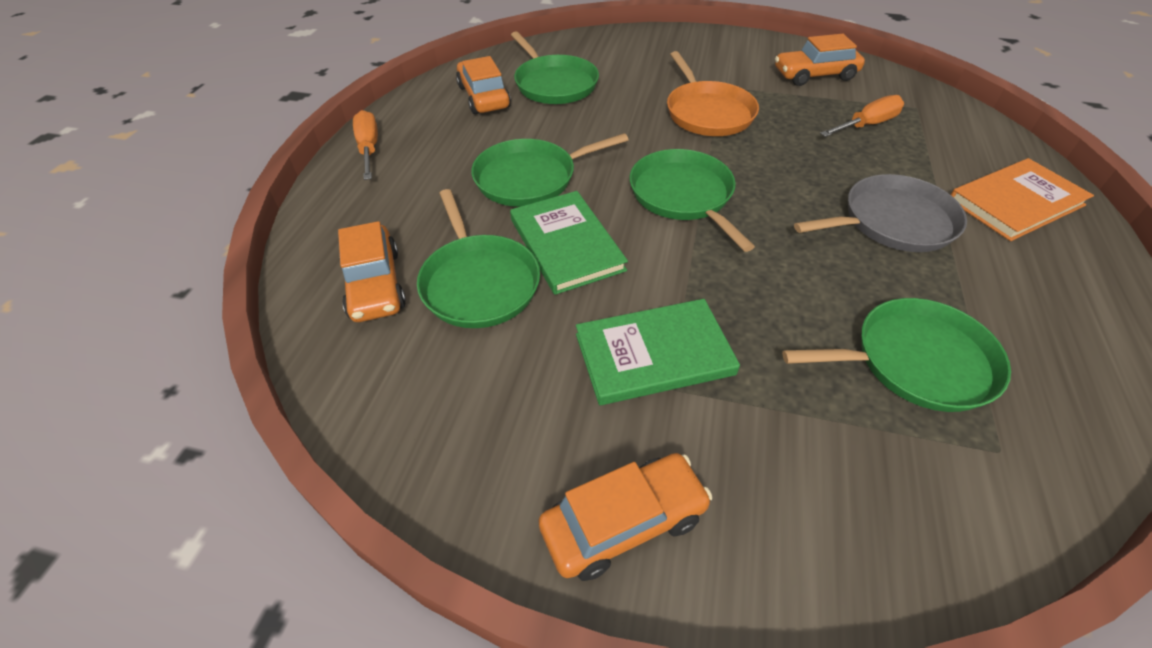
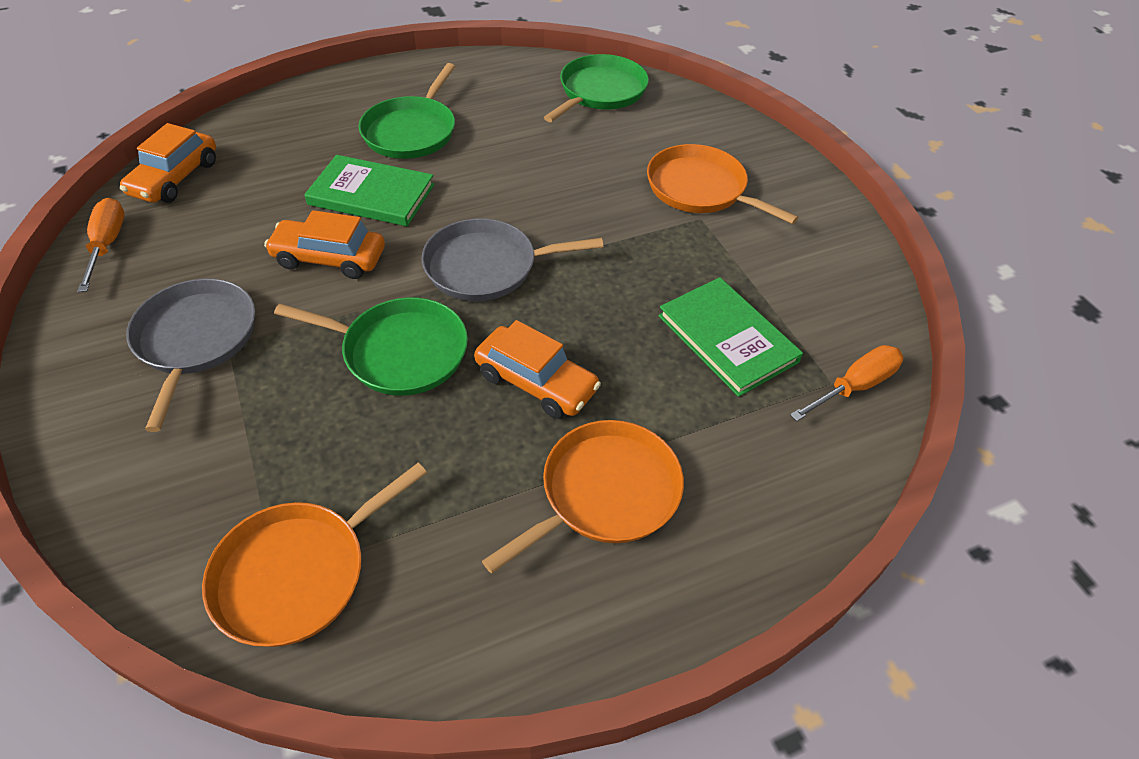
green pan: [417,189,540,328] [471,133,629,207] [511,32,599,104] [630,149,755,252] [782,298,1011,412] = 5 -> [274,297,468,396] [359,63,455,159] [544,54,649,122] = 3
grey pan: [794,174,967,252] = 1 -> [126,279,255,432] [421,218,603,301] = 2
orange book: [951,158,1094,241] = 1 -> none = 0
orange car: [338,221,406,322] [456,56,511,114] [539,453,712,581] [775,34,865,86] = 4 -> [120,123,216,203] [264,210,385,279] [474,320,601,419] = 3
orange pan: [667,51,759,136] = 1 -> [202,463,427,647] [482,420,684,573] [647,144,799,224] = 3

